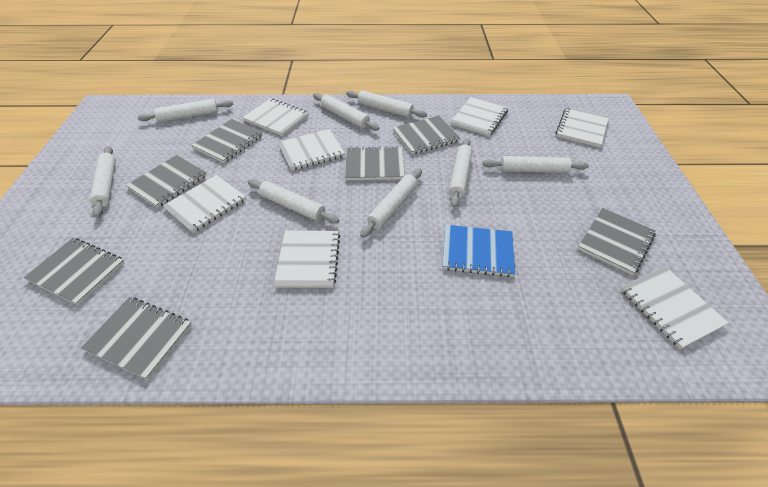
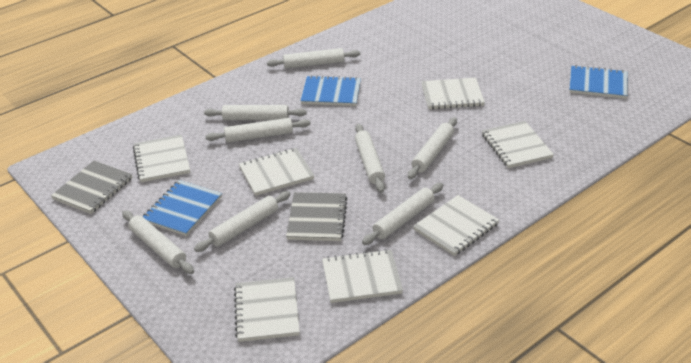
blue notebook: [442,225,515,277] = 1 -> [143,180,222,236] [300,75,361,106] [569,65,628,99] = 3
grey notebook: [24,238,124,306] [81,297,192,380] [126,155,207,208] [192,119,263,163] [345,146,405,180] [393,116,460,154] [578,208,656,275] = 7 -> [51,161,132,214] [286,192,347,241] = 2

